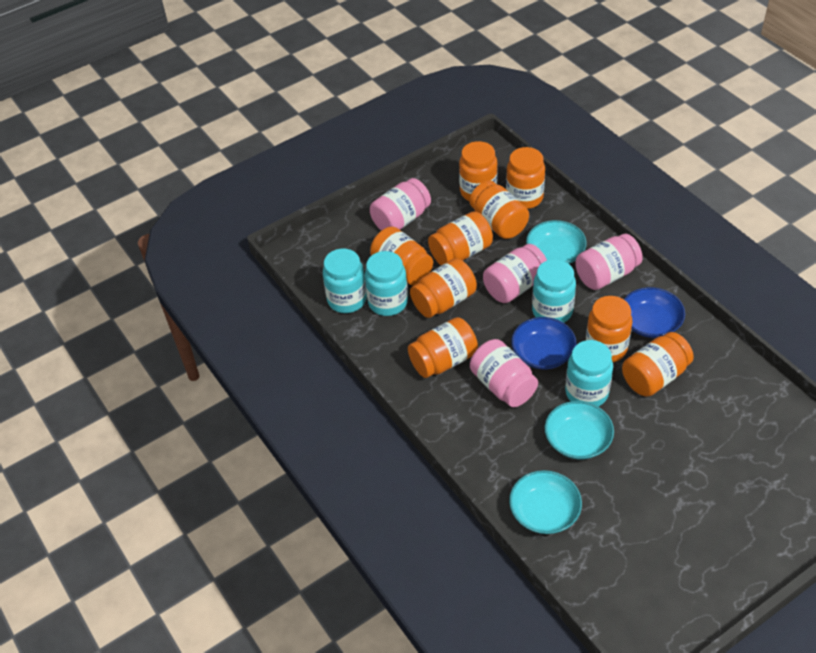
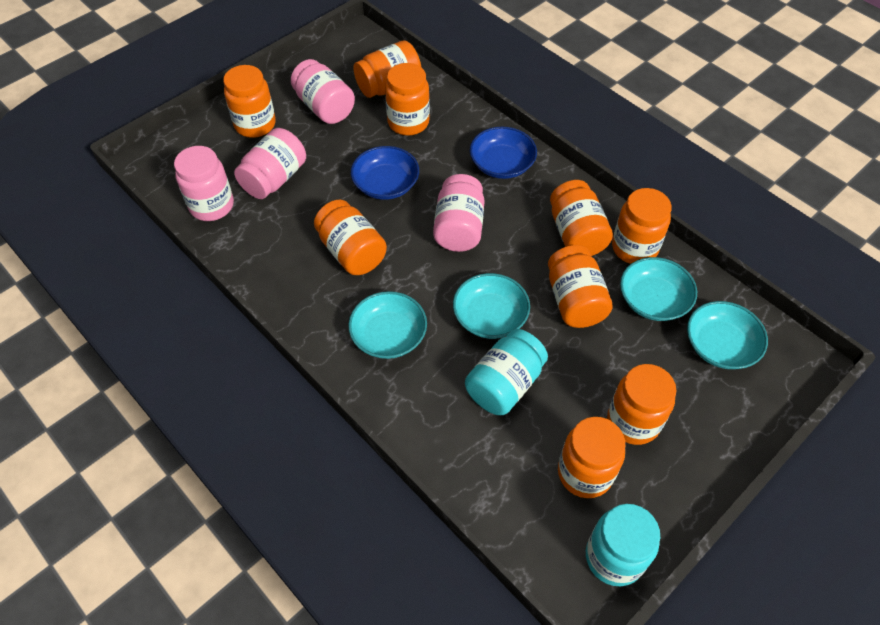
turquoise bowl: [509,470,582,534] [526,220,587,264] [545,401,614,460] = 3 -> [348,291,427,359] [453,273,530,339] [620,257,697,321] [687,301,768,369] = 4
turquoise jar: [323,249,367,313] [365,251,408,316] [532,259,576,323] [565,340,613,407] = 4 -> [465,329,548,415] [586,504,660,586] = 2

